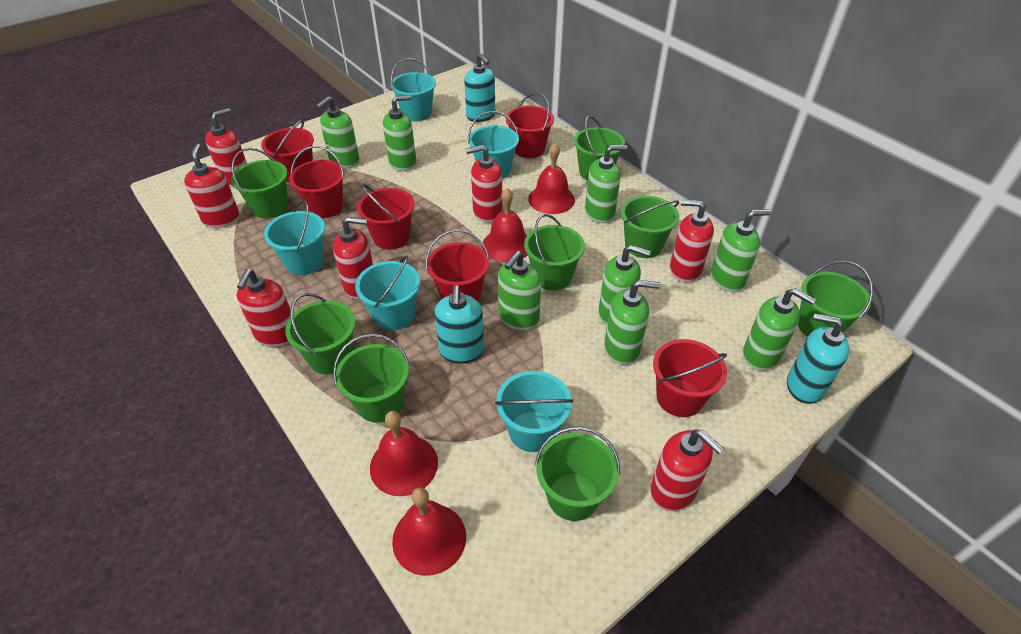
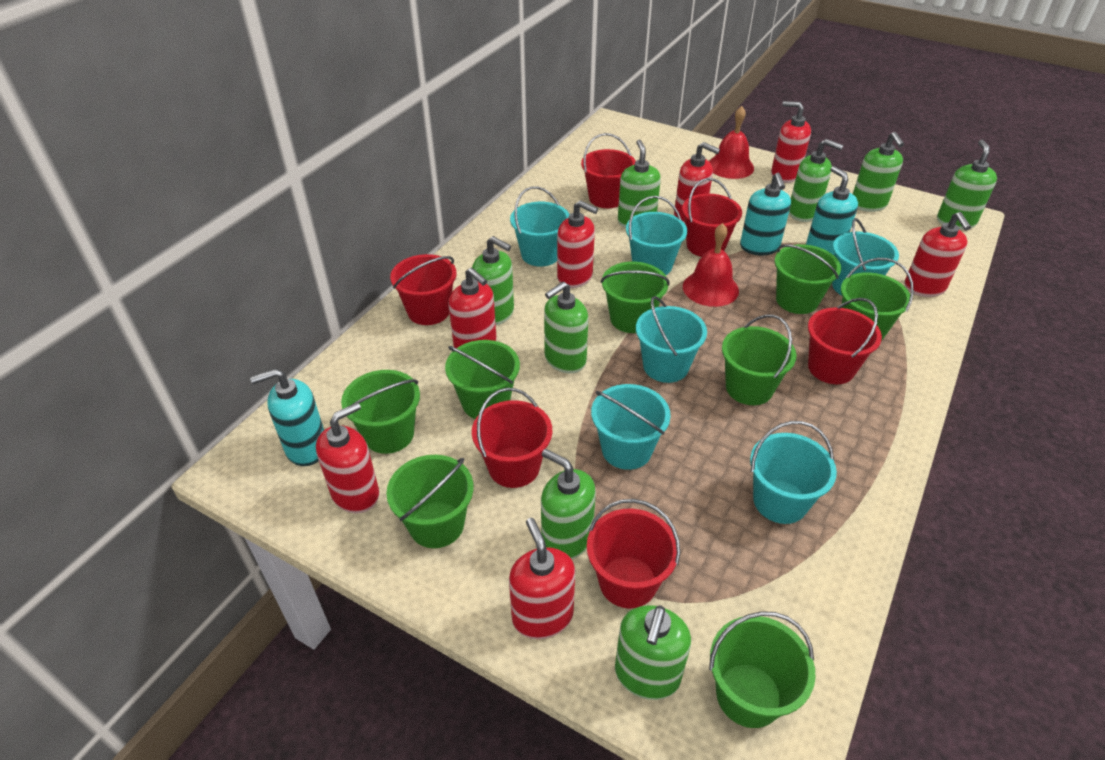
red bell: [370,411,438,496] [392,487,466,576] [482,188,528,262] [528,143,575,214] = 4 -> [683,223,739,307] [709,106,754,179] = 2
turquoise bucket: [264,200,325,275] [355,256,420,330] [391,58,436,121] [468,111,519,179] [495,371,573,452] = 5 -> [510,186,570,266] [591,384,671,470] [626,196,687,275] [636,296,707,383] [750,421,837,524] [832,218,899,296] = 6

